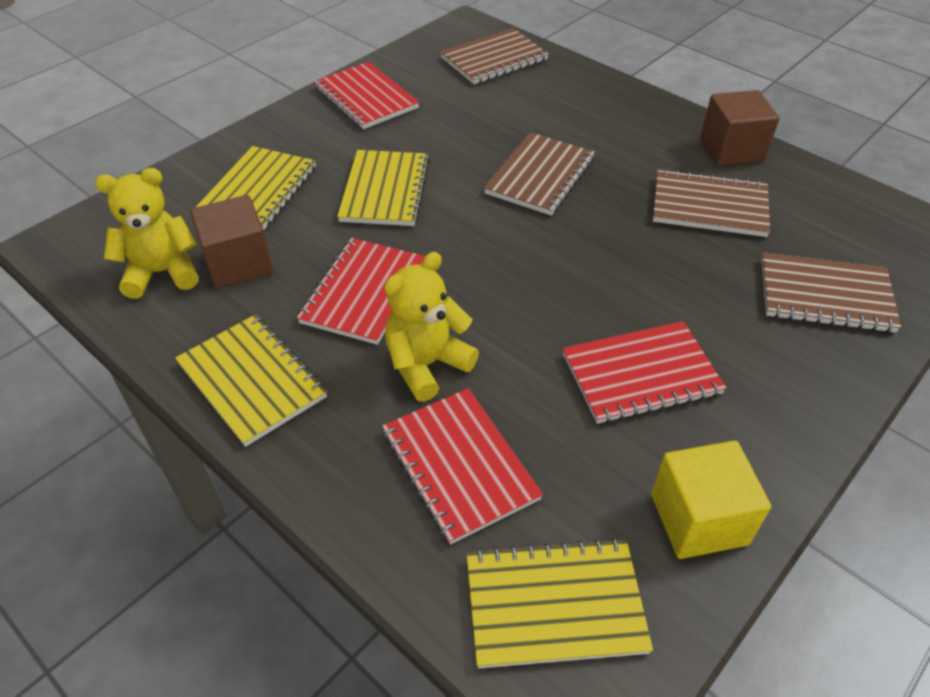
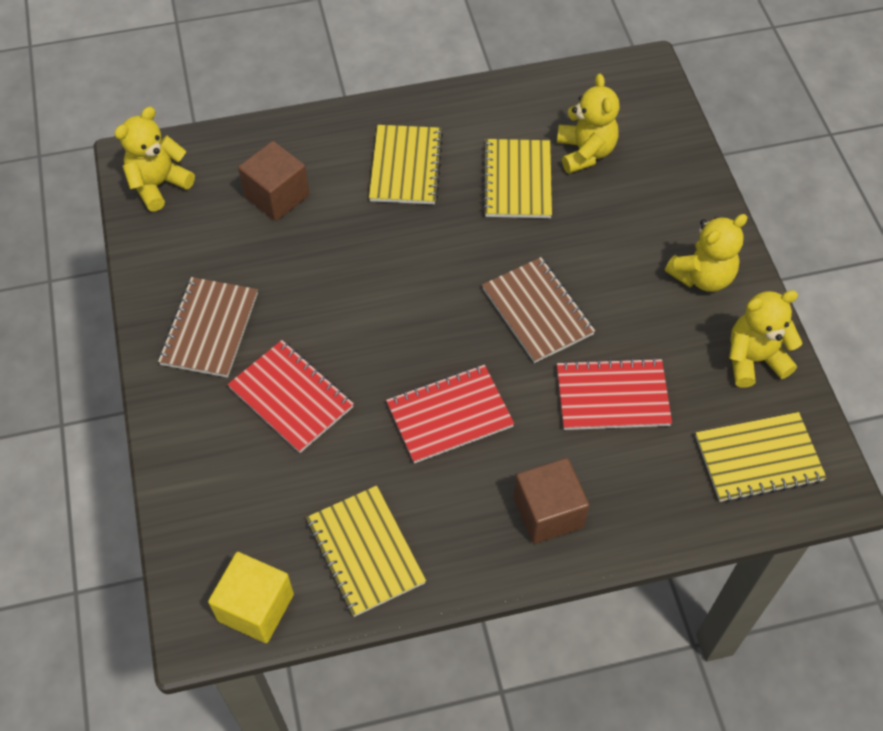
brown notebook: [440,28,549,84] [484,132,595,215] [653,169,770,237] [761,252,901,333] = 4 -> [158,277,258,378] [482,257,595,363] = 2
red notebook: [297,238,426,345] [314,62,419,129] [382,388,543,544] [563,321,726,424] = 4 -> [227,340,354,453] [386,365,514,463] [557,358,672,430] = 3
yellow teddy bear: [95,168,199,299] [384,252,479,402] = 2 -> [114,107,195,211] [557,74,620,174] [665,214,748,292] [729,290,803,388] = 4

